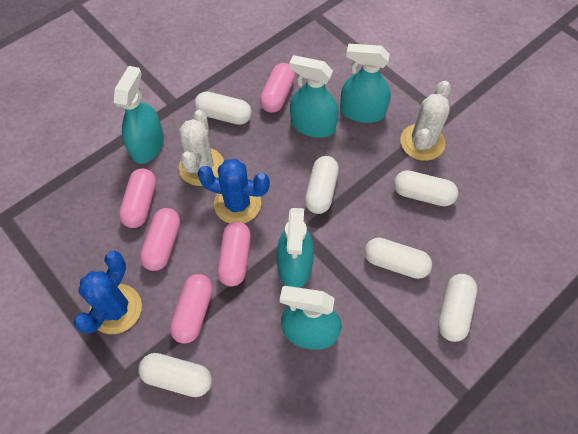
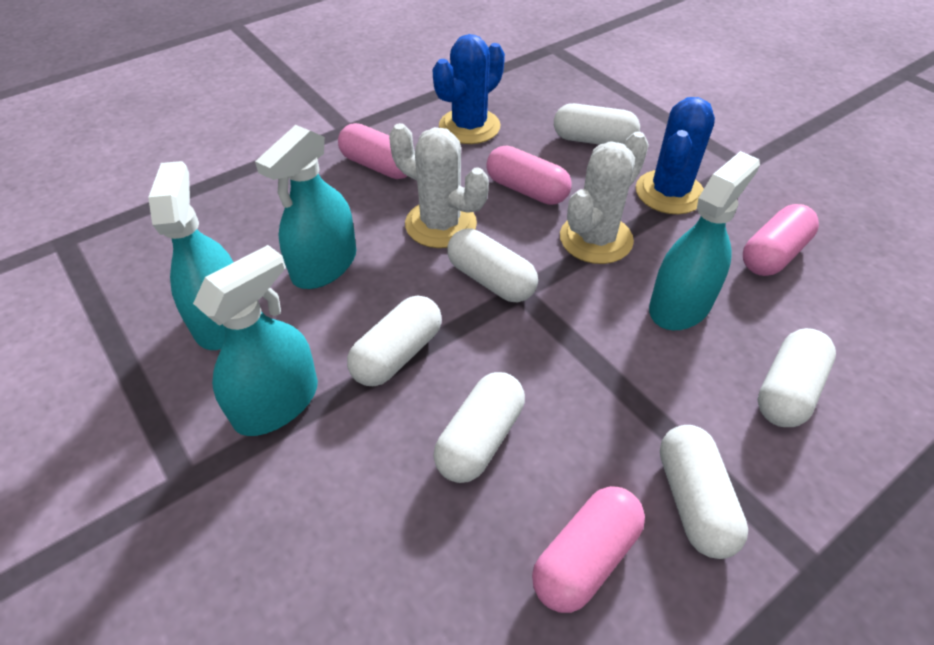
pink capsule: [119,168,156,228] [140,208,180,271] [170,274,213,344] [217,222,251,287] [260,63,295,113] = 5 -> [338,123,407,179] [486,146,572,205] [532,486,645,613] [743,204,819,276] = 4
turquoise spray bottle: [114,66,164,164] [276,208,314,288] [280,286,342,350] [289,55,339,138] [340,44,391,123] = 5 -> [148,161,234,350] [193,245,318,436] [255,125,356,289] [649,151,760,330] = 4

